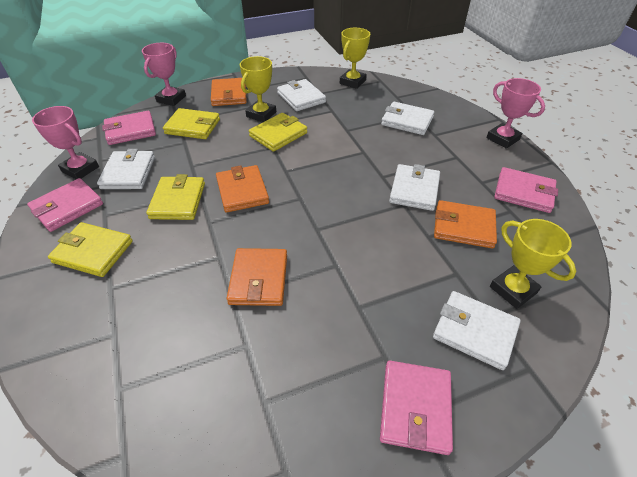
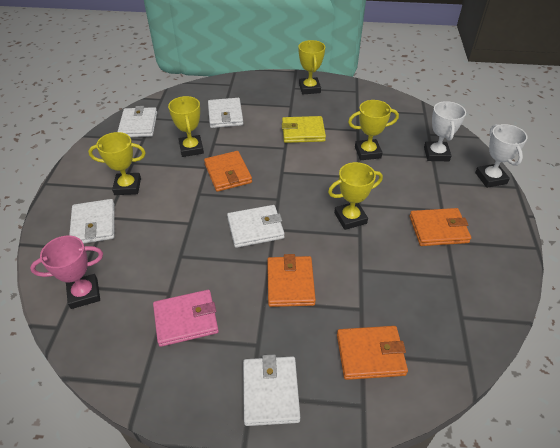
pink trophy: [32,106,99,179] [142,43,186,106] [486,78,545,149] = 3 -> [30,236,103,309] = 1
pink wallet: [27,178,103,232] [102,111,156,145] [380,361,453,455] [494,167,558,213] = 4 -> [153,290,219,347] = 1
white trophy: none = 0 -> [424,101,466,161] [475,124,528,188] = 2
yellow trophy: [240,56,276,122] [340,28,370,89] [490,219,576,309] = 3 -> [88,132,146,195] [168,96,204,157] [299,40,325,94] [328,162,383,230] [348,100,399,160] = 5
yellow wallet: [48,222,133,277] [146,174,205,220] [163,108,220,139] [249,113,307,152] = 4 -> [282,116,326,143] = 1

